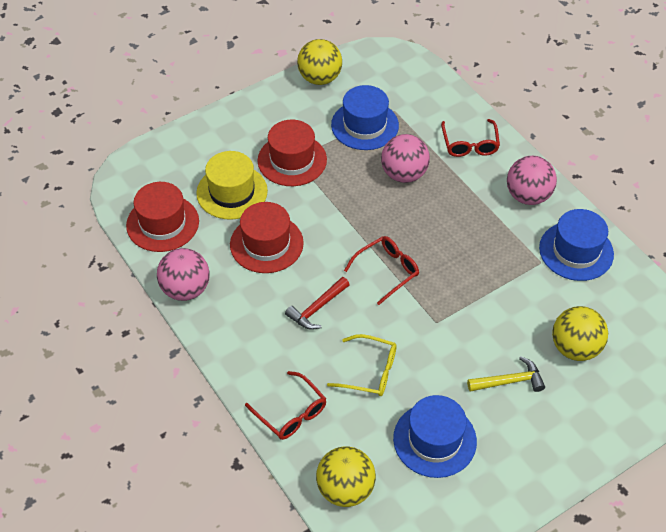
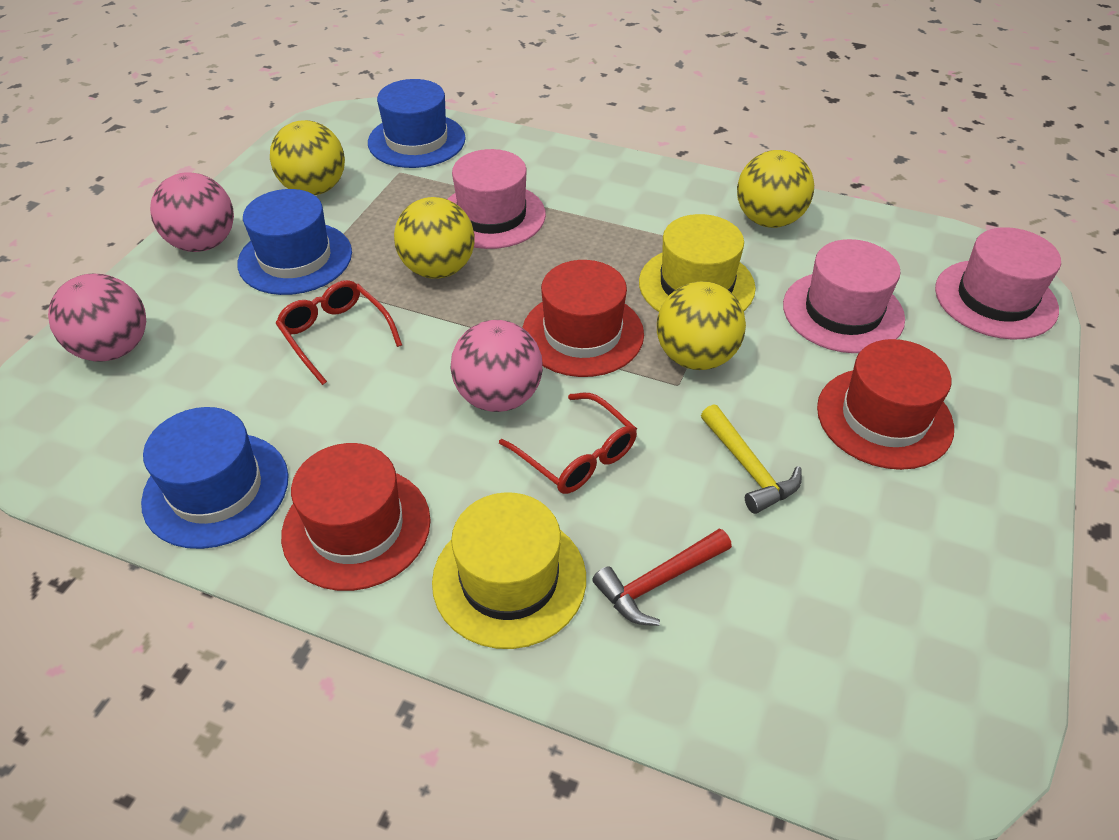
pink hat: none = 0 -> [447,149,546,249] [783,239,905,353] [935,227,1061,340] = 3
red glasses: [245,371,326,440] [344,236,419,305] [441,119,500,157] = 3 -> [276,280,402,385] [499,393,637,494] = 2
yellow ball: [297,39,342,85] [316,447,376,507] [552,306,608,361] = 3 -> [270,120,345,195] [394,197,475,279] [657,281,746,370] [737,150,814,228] = 4
yellow glasses: [327,334,397,396] = 1 -> none = 0
yellow hat: [196,151,268,220] = 1 -> [432,492,586,649] [639,214,756,312] = 2

